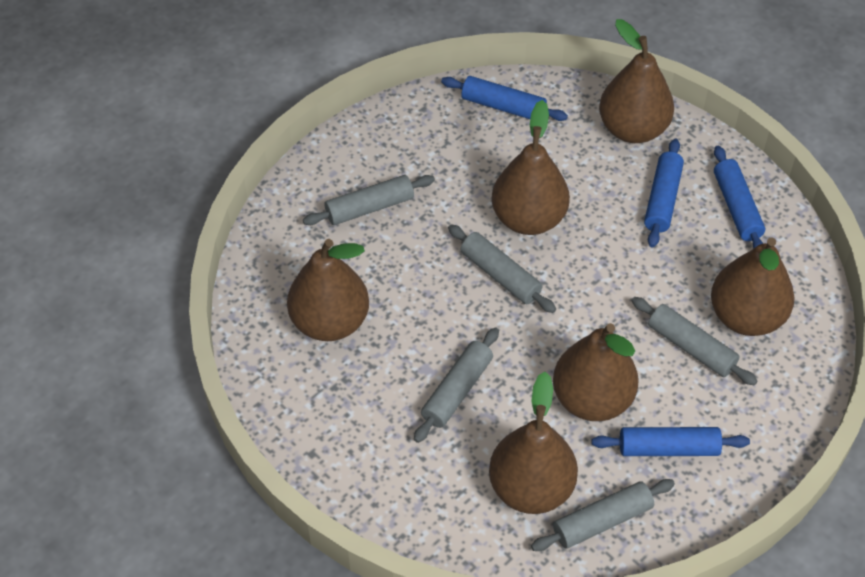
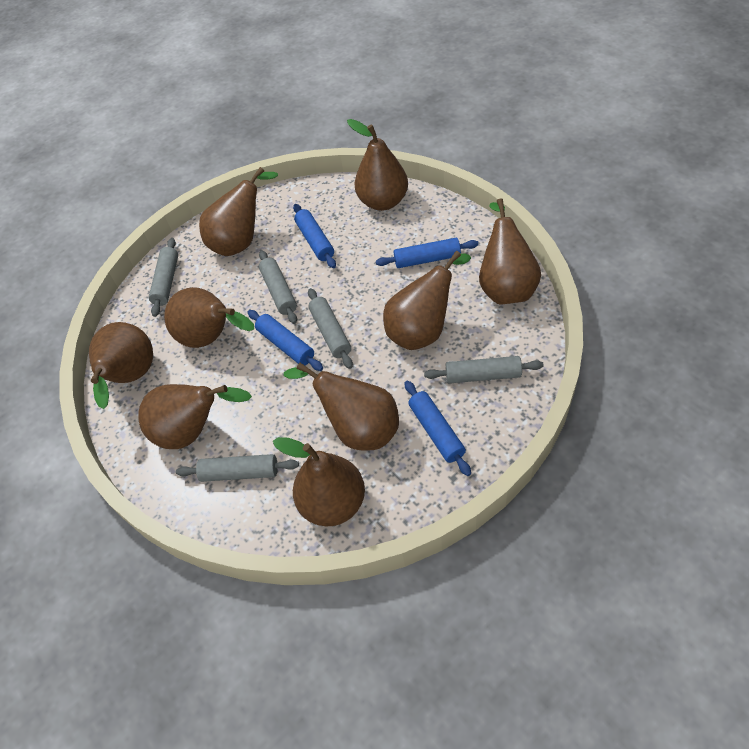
brown pear: [287,239,369,341] [489,372,578,514] [492,100,570,235] [553,323,639,421] [599,19,674,143] [711,237,794,336] = 6 -> [89,322,153,409] [138,384,252,449] [164,287,254,348] [199,167,278,256] [273,437,365,526] [284,363,399,451] [347,119,408,211] [383,251,471,350] [479,198,541,305] = 9

